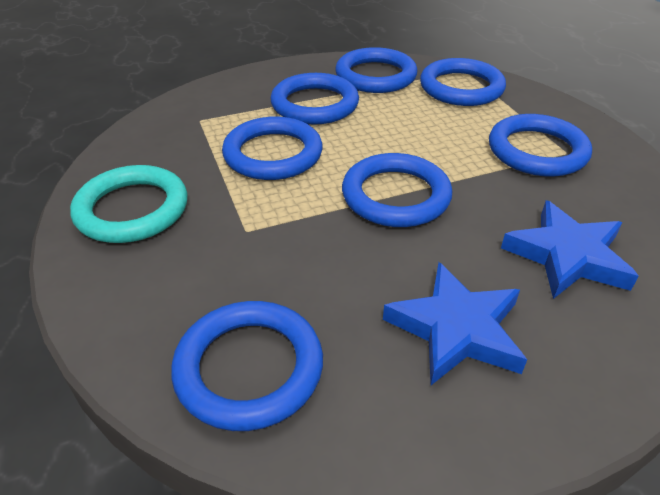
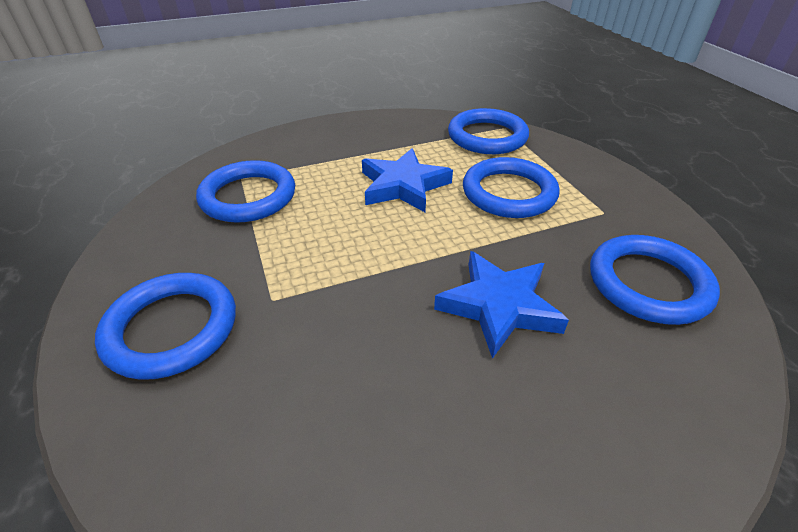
blue ring: [171,301,323,431] [222,117,323,180] [271,73,359,125] [336,47,417,93] [342,153,452,227] [420,58,506,106] [489,114,592,177] = 7 -> [95,273,236,380] [196,160,295,223] [448,108,529,154] [463,157,560,218] [590,235,720,325] = 5
turquoise ring: [70,165,188,243] = 1 -> none = 0

